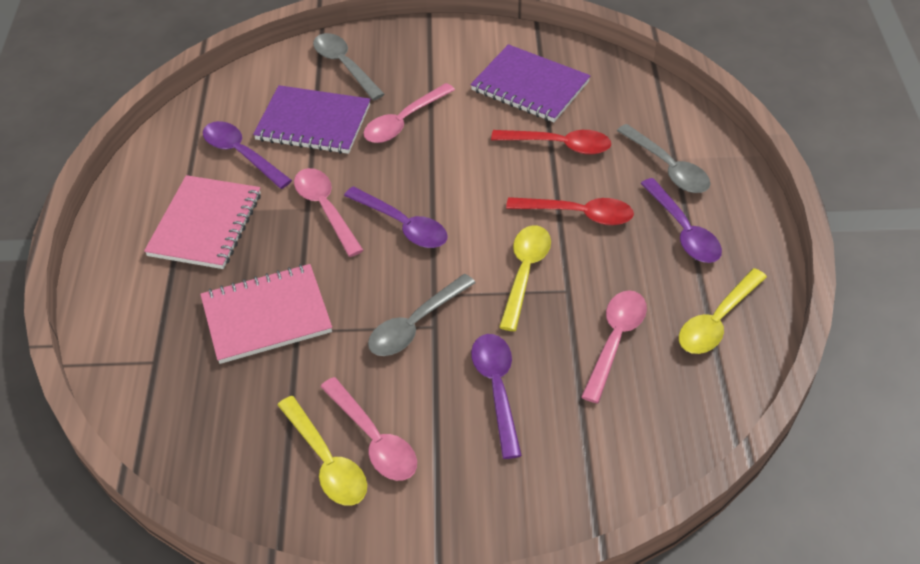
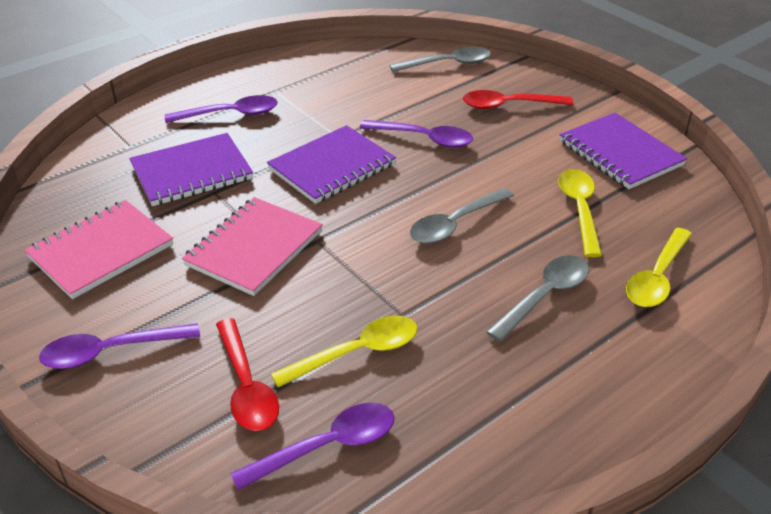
pink spoon: [294,168,364,257] [320,377,417,481] [363,83,455,143] [581,290,647,403] = 4 -> none = 0
purple notebook: [253,85,371,154] [471,44,590,122] = 2 -> [130,133,253,206] [267,125,396,204] [560,113,687,189] = 3

